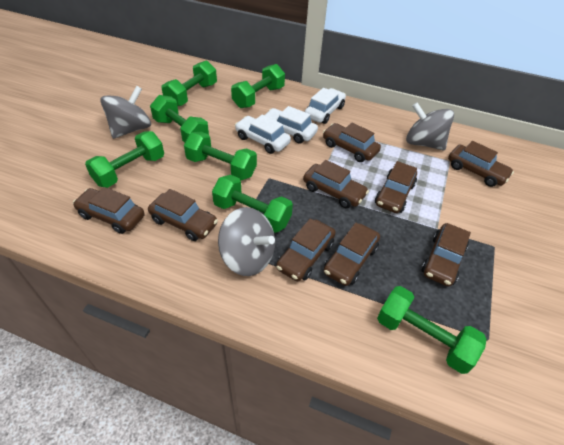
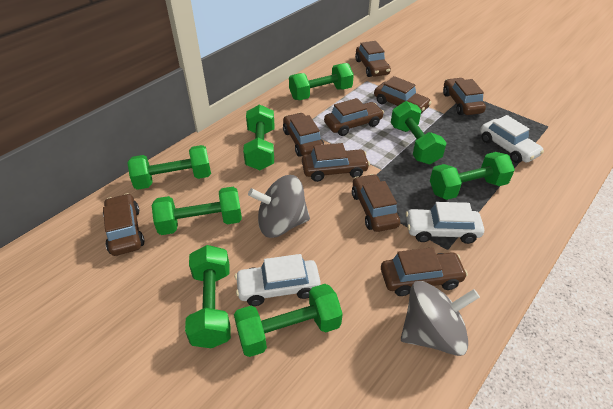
green dumbbell: [85,131,164,188] [150,95,209,142] [162,60,217,106] [184,132,257,180] [212,175,293,233] [231,64,285,108] [377,286,486,374] = 7 -> [127,145,211,190] [152,187,242,235] [185,245,231,348] [234,284,343,357] [243,104,274,170] [289,63,354,100] [391,101,447,164] [430,152,515,200] = 8
grey spinning top: [100,86,151,139] [218,207,275,276] [406,102,454,150] = 3 -> [248,175,310,238] [401,281,480,356] = 2

